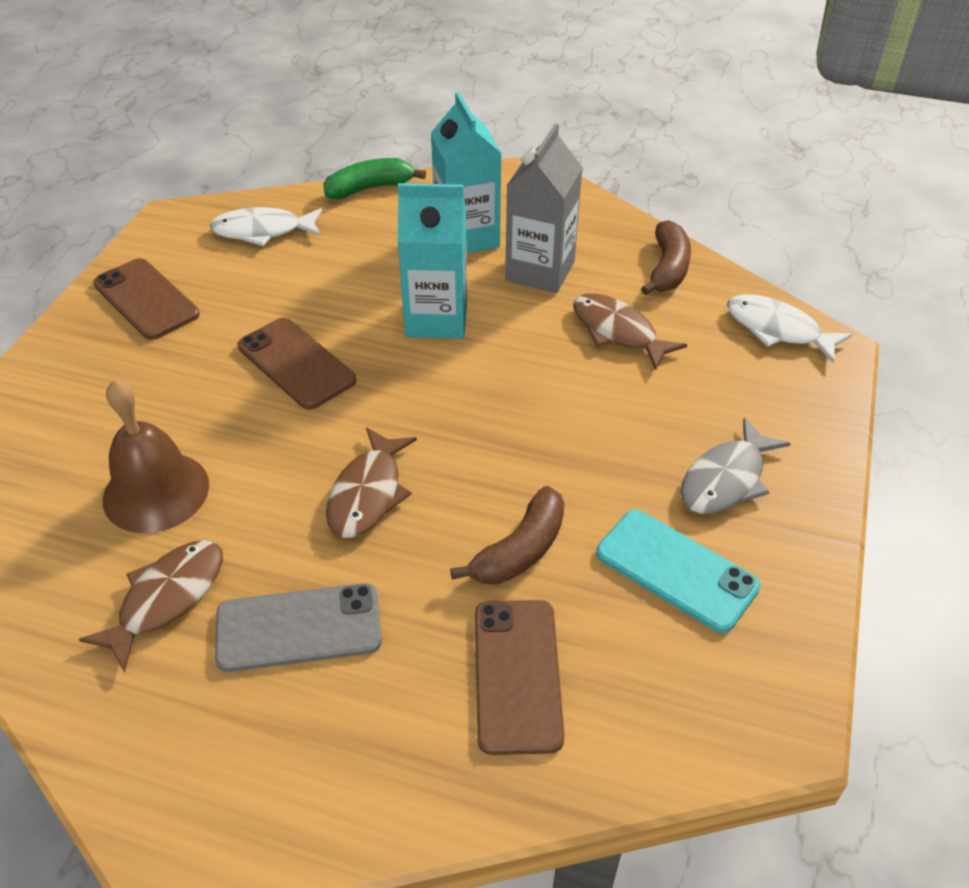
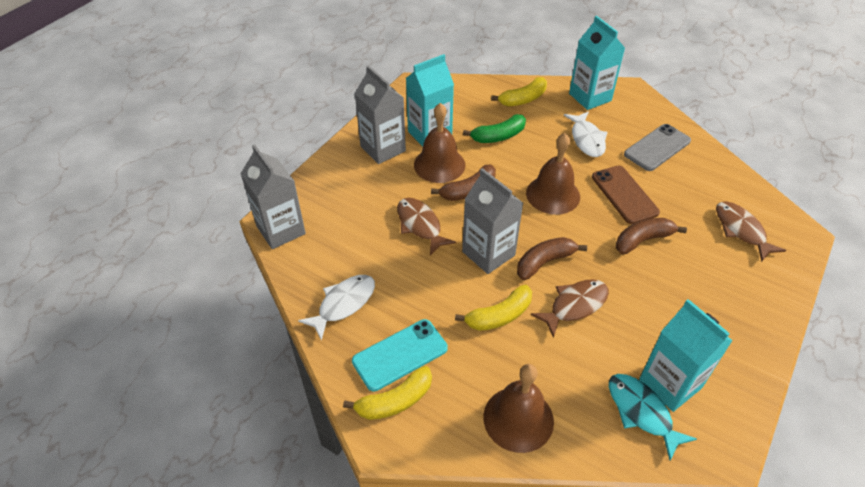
brown banana: [450,486,565,584] [641,220,691,295] = 2 -> [431,165,496,201] [517,237,587,280] [616,218,687,254] = 3
brown bell: [103,379,209,533] = 1 -> [414,103,465,183] [483,364,554,453] [526,133,580,215] = 3
brown phone: [93,258,200,340] [238,318,356,410] [475,600,565,755] = 3 -> [592,165,660,224] = 1
grey carton: [505,124,583,293] = 1 -> [240,144,306,249] [355,65,406,164] [462,168,523,274] = 3
grey fish: [681,418,791,514] = 1 -> none = 0
turquoise carton: [398,183,467,339] [431,92,502,253] = 2 -> [406,54,454,147] [569,16,625,110] [639,299,733,412] = 3
turquoise fish: none = 0 -> [609,374,697,460] = 1
yellow banana: none = 0 -> [343,366,432,420] [455,285,532,331] [491,77,547,106] = 3

